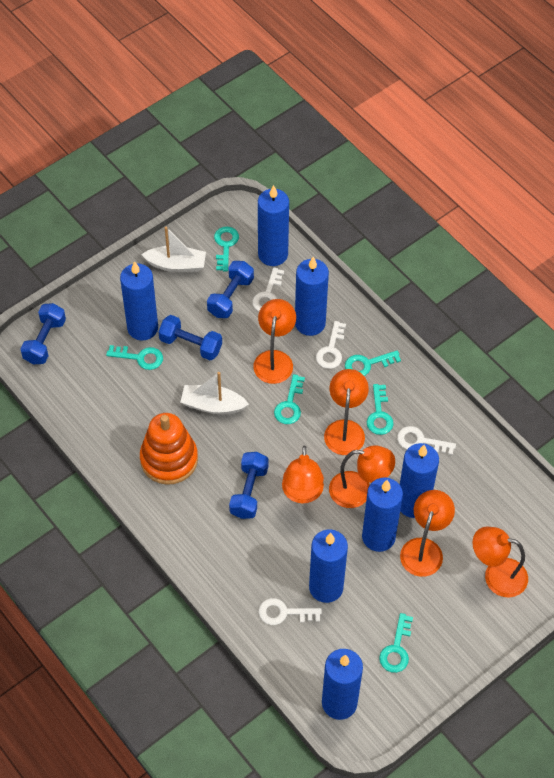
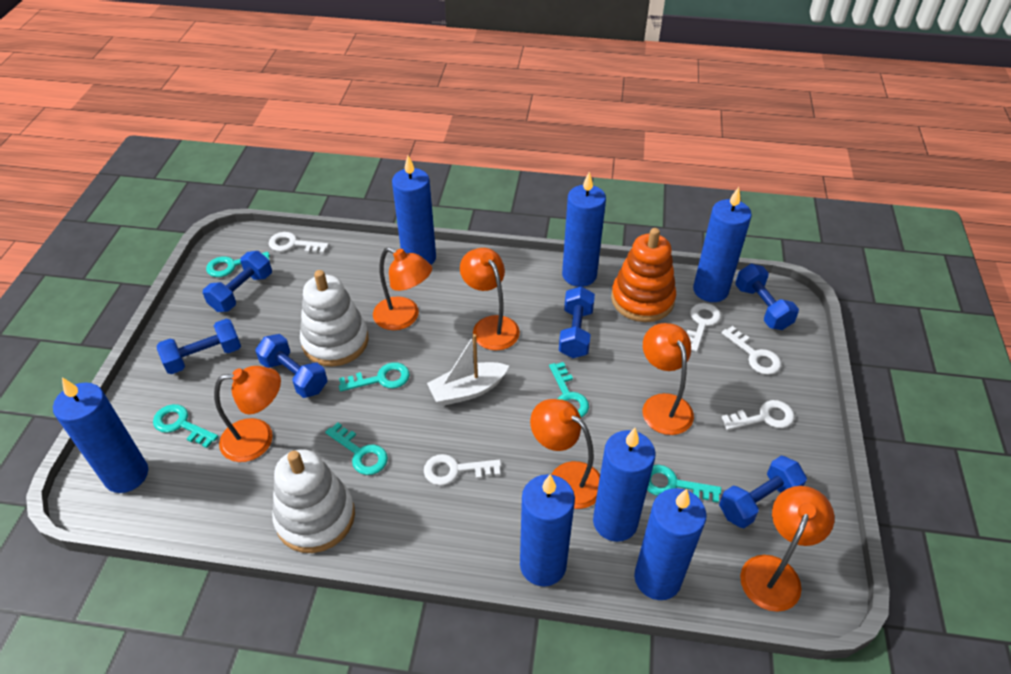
blue dumbbell: [20,303,66,364] [158,315,222,360] [207,261,254,318] [229,452,269,519] = 4 -> [157,319,241,374] [203,251,272,312] [255,334,328,398] [559,287,595,358] [719,456,807,528] [735,264,799,330] = 6
white boat: [141,227,206,272] [180,372,249,414] = 2 -> [427,334,509,406] = 1
white key: [252,267,284,311] [259,598,322,625] [316,321,346,369] [397,426,456,455] = 4 -> [268,232,329,254] [424,454,501,485] [687,303,721,352] [721,400,794,430] [722,326,781,375] = 5
white stacking toy: none = 0 -> [272,450,355,553] [300,270,369,367] = 2

